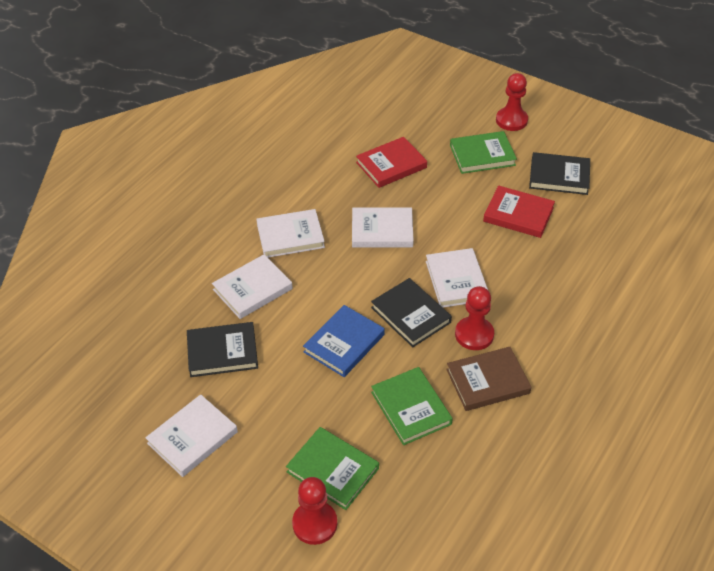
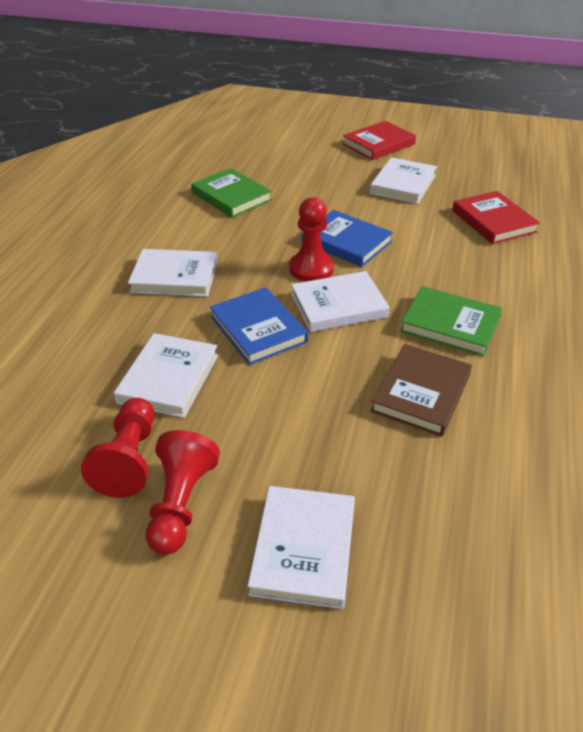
black book: [187,322,258,377] [371,278,452,347] [529,152,590,195] = 3 -> none = 0
blue book: [303,305,385,377] = 1 -> [210,287,308,365] [302,210,393,267] = 2
green book: [286,427,379,510] [371,367,453,445] [450,131,517,174] = 3 -> [191,168,272,218] [400,286,502,357] = 2

